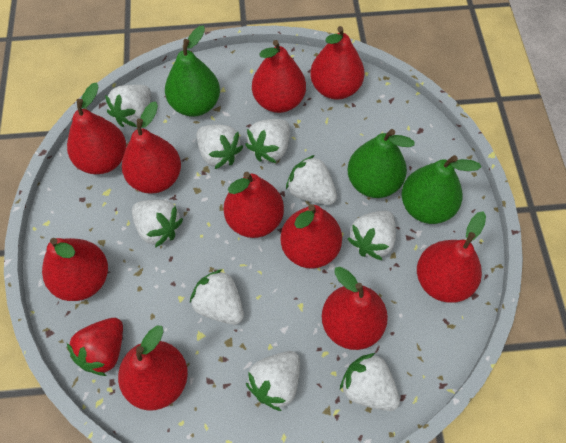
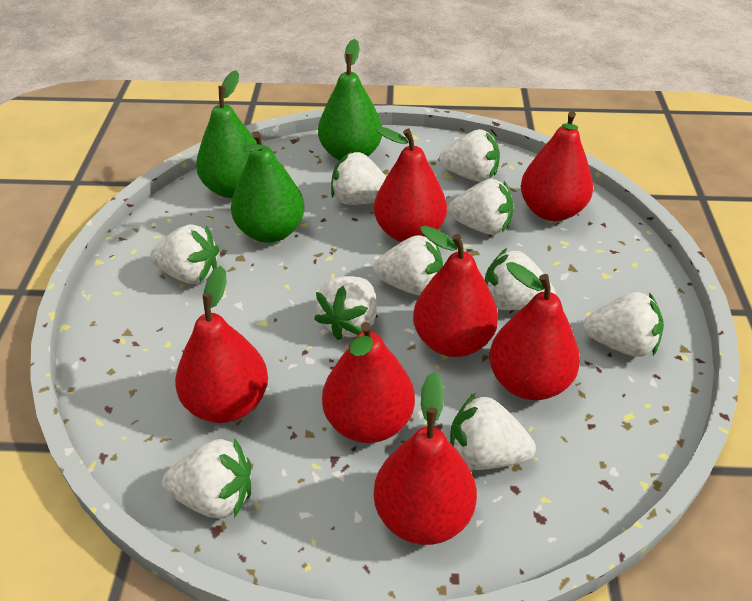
red pear: [42,238,108,301] [67,83,126,174] [118,326,188,410] [122,102,181,194] [223,172,284,238] [252,40,306,113] [280,204,342,269] [310,26,365,100] [322,267,388,350] [417,211,486,303] = 10 -> [175,266,268,423] [322,322,415,443] [374,126,447,242] [374,372,477,545] [413,225,498,357] [489,262,580,400] [521,111,593,221] = 7
red strawberry: [67,318,123,376] = 1 -> none = 0
white strawberry: [105,85,151,127] [132,200,183,248] [190,269,244,325] [197,124,243,169] [245,119,290,163] [246,351,300,411] [286,155,337,205] [340,353,400,411] [348,211,396,260] = 9 -> [150,224,219,284] [162,438,251,518] [314,276,377,340] [331,151,386,205] [373,235,443,295] [439,129,500,182] [448,179,514,235] [450,393,536,470] [485,248,556,310] [583,292,664,357] = 10

